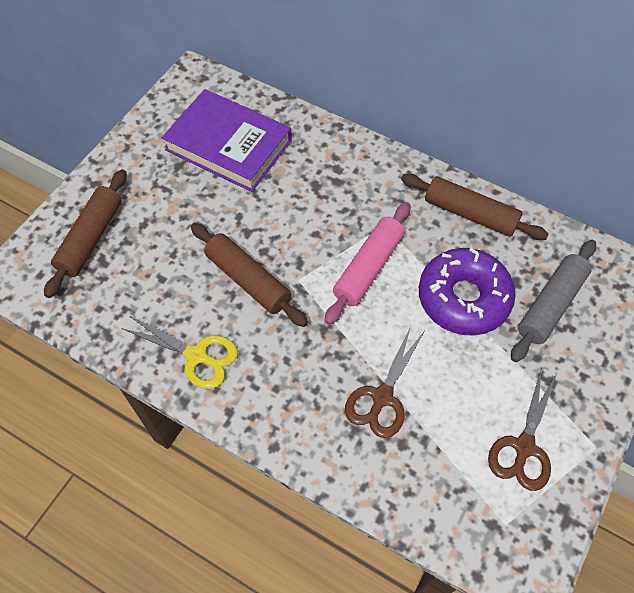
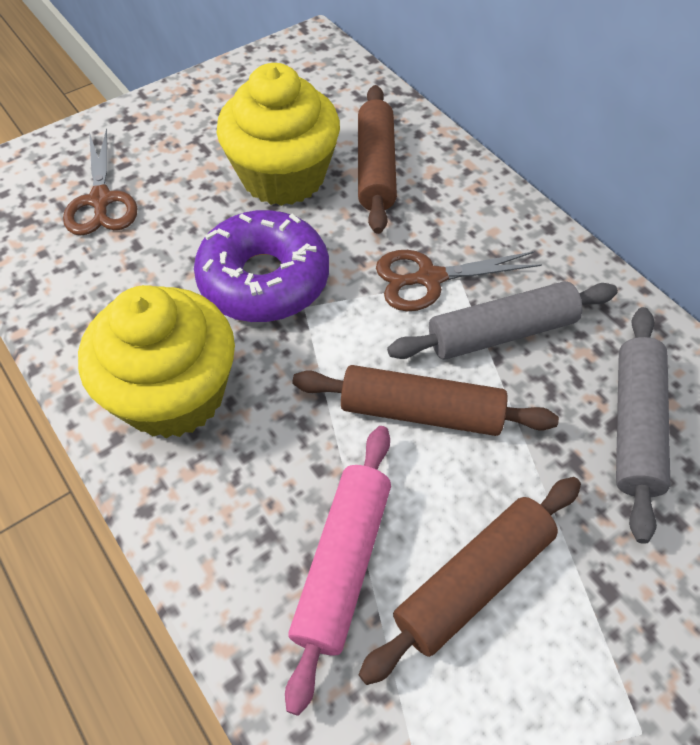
grey rolling pin: [511,240,596,362] = 1 -> [387,281,618,360] [616,307,670,544] = 2
purple book: [162,89,292,192] = 1 -> none = 0
yellow cupcake: none = 0 -> [78,285,235,438] [216,63,340,206] = 2
yellow scissors: [121,316,238,389] = 1 -> none = 0

